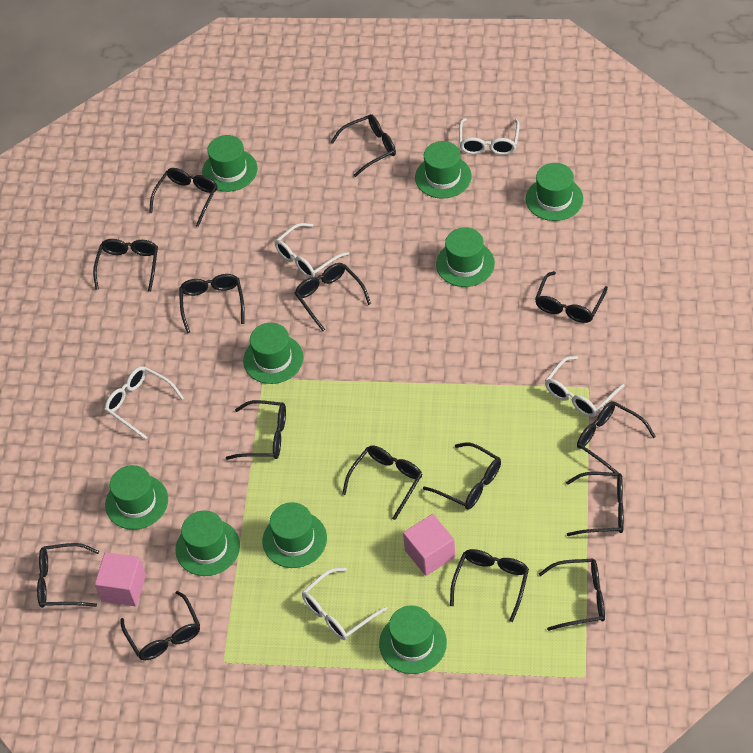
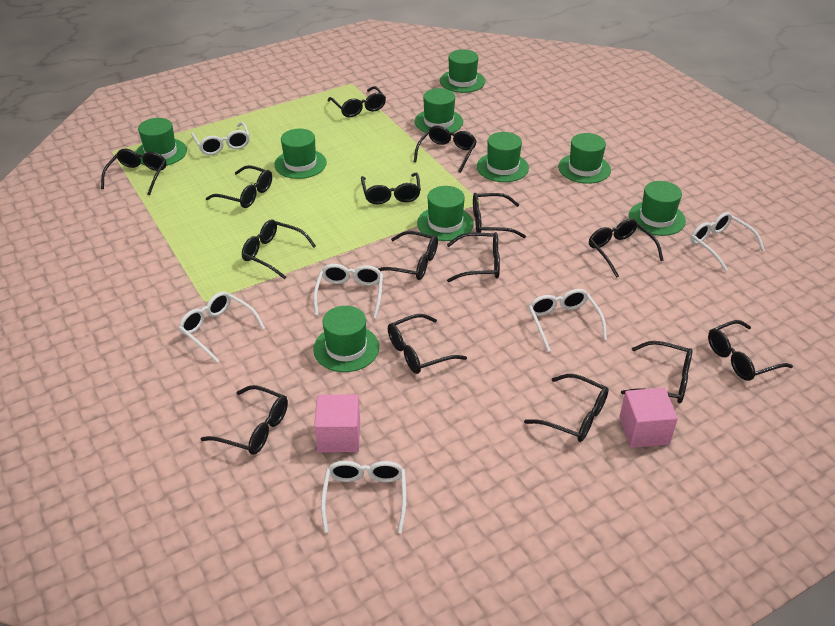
white glasses: [105,366,184,440] [275,223,349,278] [302,568,387,640] [459,118,520,155] [545,356,625,417] = 5 -> [179,292,265,362] [191,122,250,155] [314,264,383,319] [321,461,406,533] [528,289,607,352] [690,212,765,272] = 6

